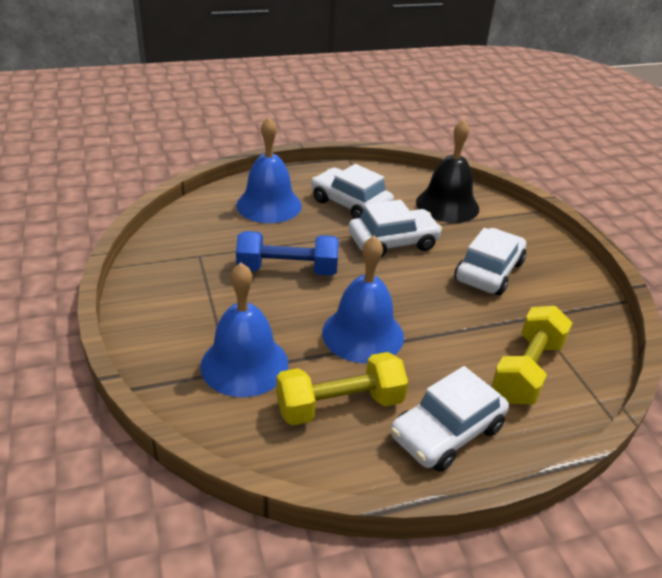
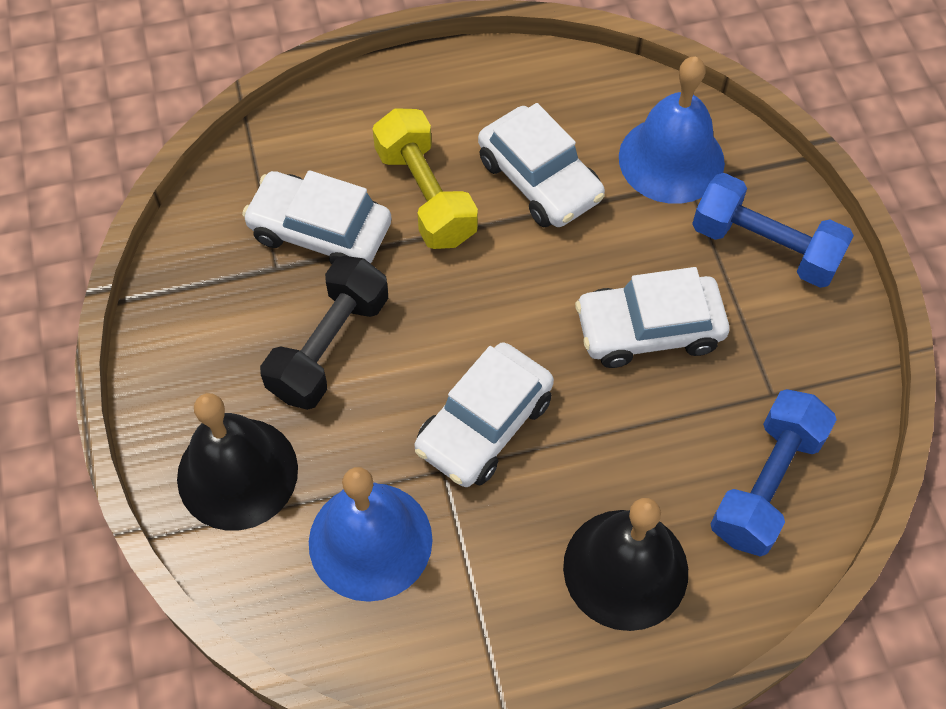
black bell: [416,119,479,223] = 1 -> [177,393,298,531] [563,498,688,631] = 2
black dumbbell: none = 0 -> [260,256,388,410] = 1
blue bell: [200,263,288,397] [236,117,302,223] [322,236,404,364] = 3 -> [309,467,433,602] [619,56,725,204] = 2
blue dumbbell: [236,231,339,276] = 1 -> [692,173,854,288] [710,389,837,557] = 2
yellow dumbbell: [276,352,408,425] [492,306,572,404] = 2 -> [373,108,478,249] = 1

